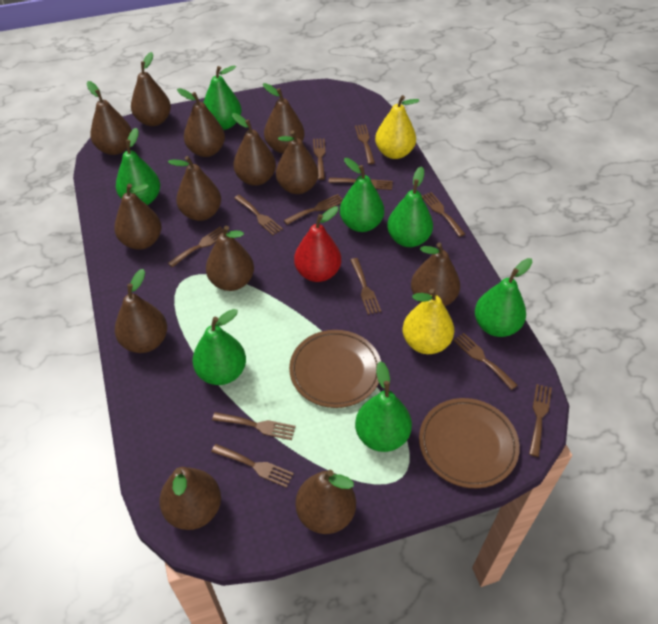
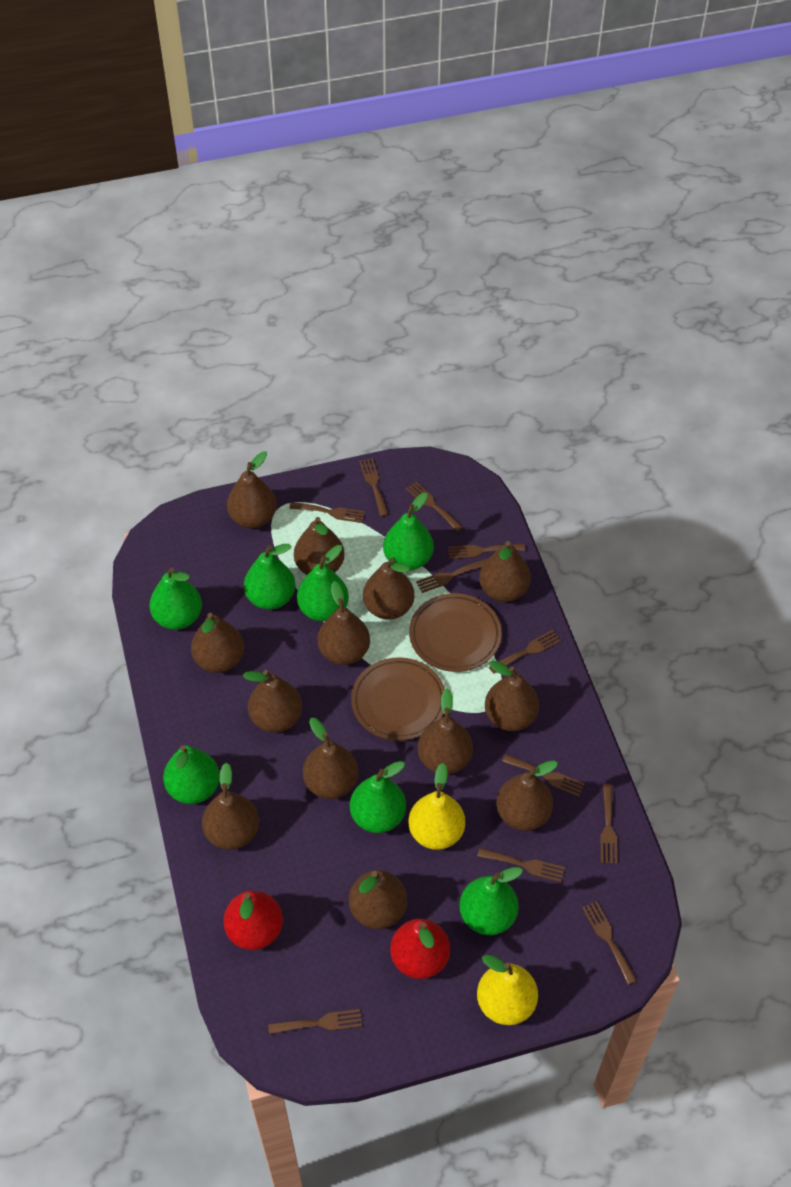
brown fork: [168,227,228,268] [211,444,294,488] [212,412,296,440] [234,195,283,235] [284,194,343,225] [313,138,325,180] [328,178,393,190] [350,258,381,315] [355,124,375,164] [422,192,465,237] [453,333,518,390] [529,384,552,457] = 12 -> [268,1009,362,1034] [289,502,365,523] [359,458,388,517] [406,481,463,532] [416,558,488,593] [448,544,525,559] [477,848,565,882] [489,630,561,674] [502,754,585,797] [582,901,637,985] [600,784,617,864] = 11
red pear: [294,206,341,282] = 1 -> [223,890,283,950] [390,919,450,979] = 2

